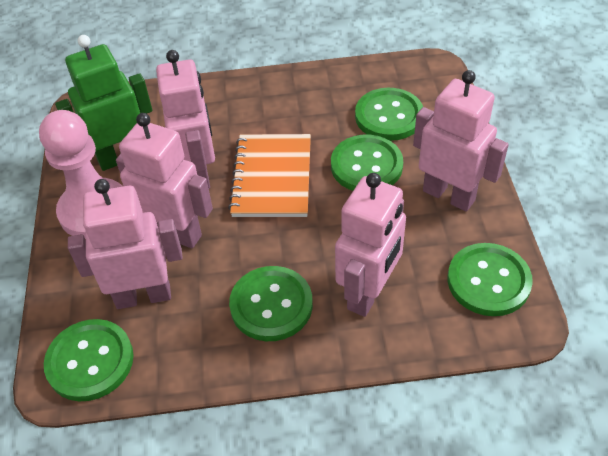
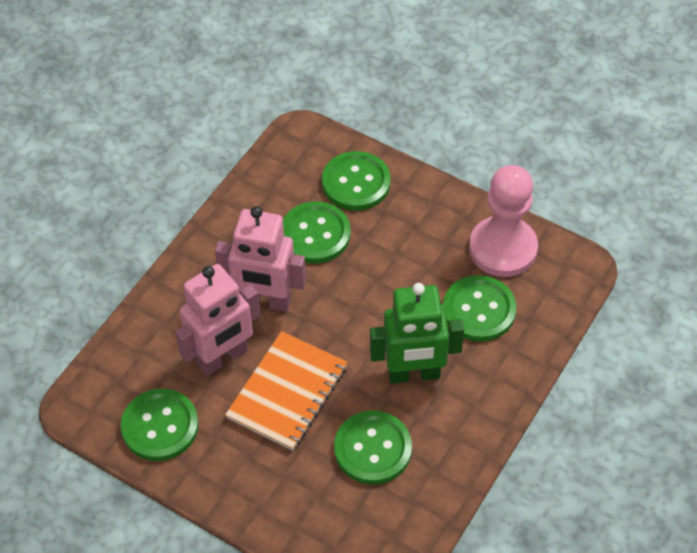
pink robot: [68,179,183,309] [116,113,213,248] [156,50,215,189] [335,173,406,317] [413,70,509,212] = 5 -> [175,264,261,376] [215,206,306,311] = 2

